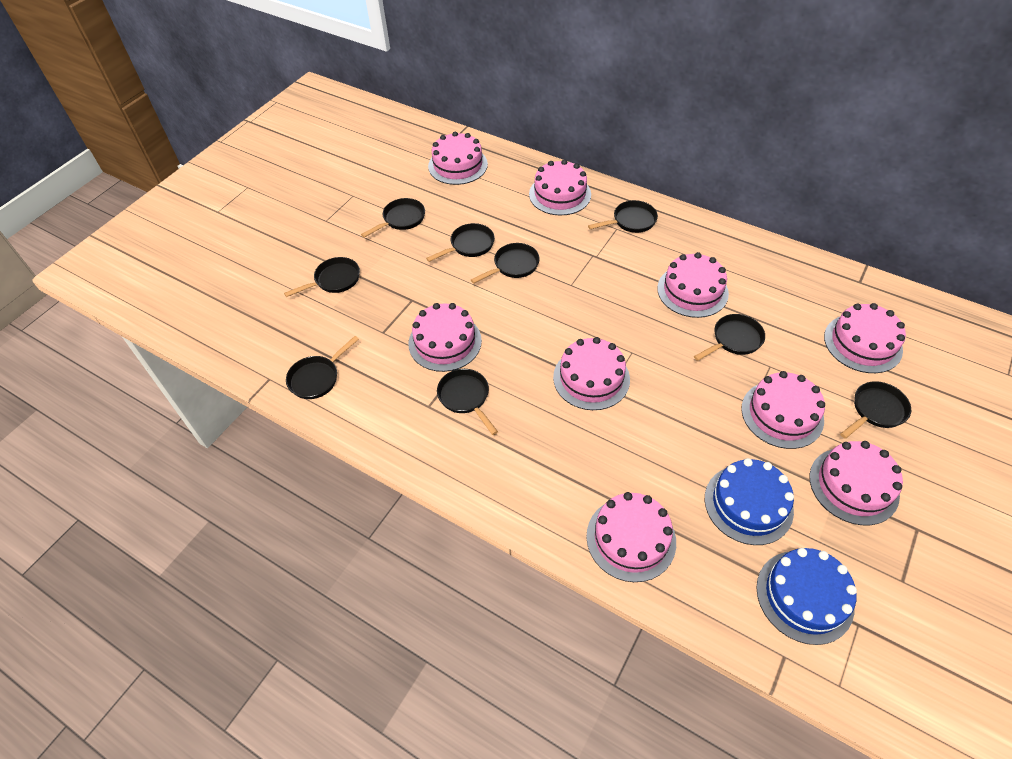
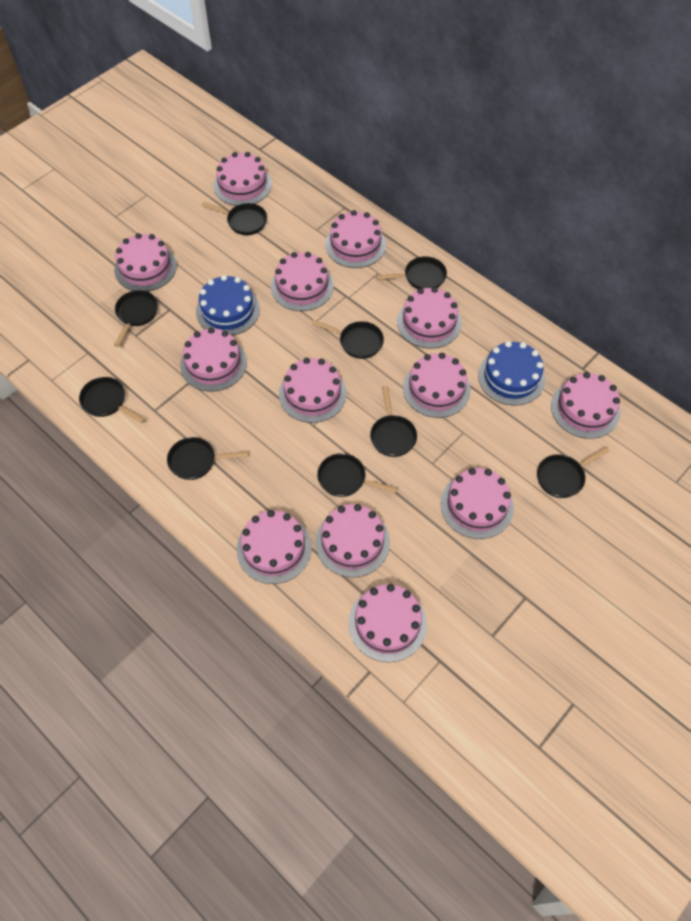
pink cake: [408,303,482,372] [428,131,488,185] [529,159,591,215] [553,337,630,410] [586,492,676,582] [657,252,729,318] [741,371,825,449] [809,441,903,525] [824,303,906,373] = 9 -> [114,233,177,291] [180,327,247,392] [214,152,272,206] [237,510,311,584] [271,252,333,311] [279,358,347,423] [315,504,390,577] [325,210,386,268] [348,584,427,662] [397,287,462,349] [403,353,471,418] [441,468,514,539] [551,372,620,439] = 13

